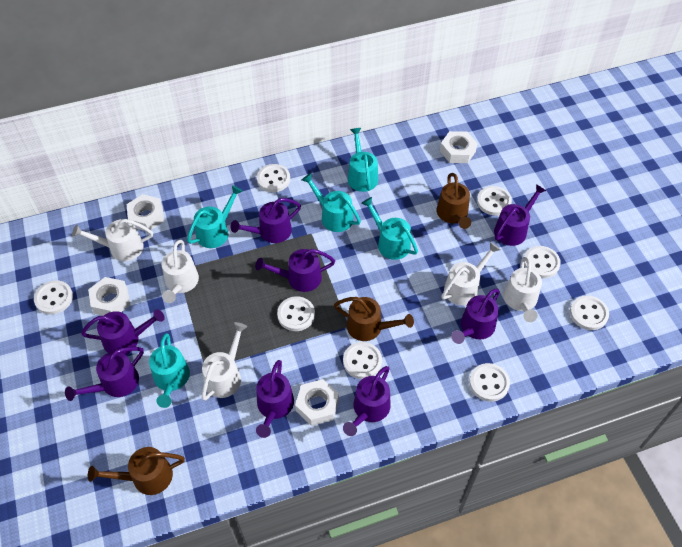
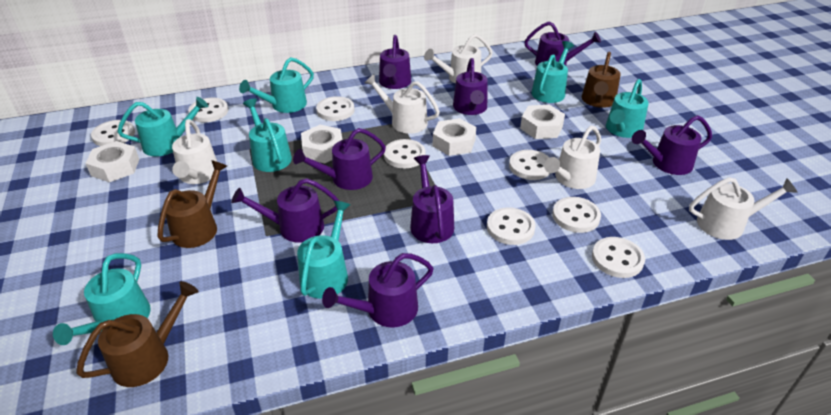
turquoise watering can: [149,333,190,408] [187,185,243,248] [302,173,361,232] [348,128,378,192] [361,197,418,260] = 5 -> [53,253,151,345] [117,97,208,156] [239,57,314,113] [243,98,292,172] [297,201,351,299] [531,41,574,103] [606,79,649,138] = 7

